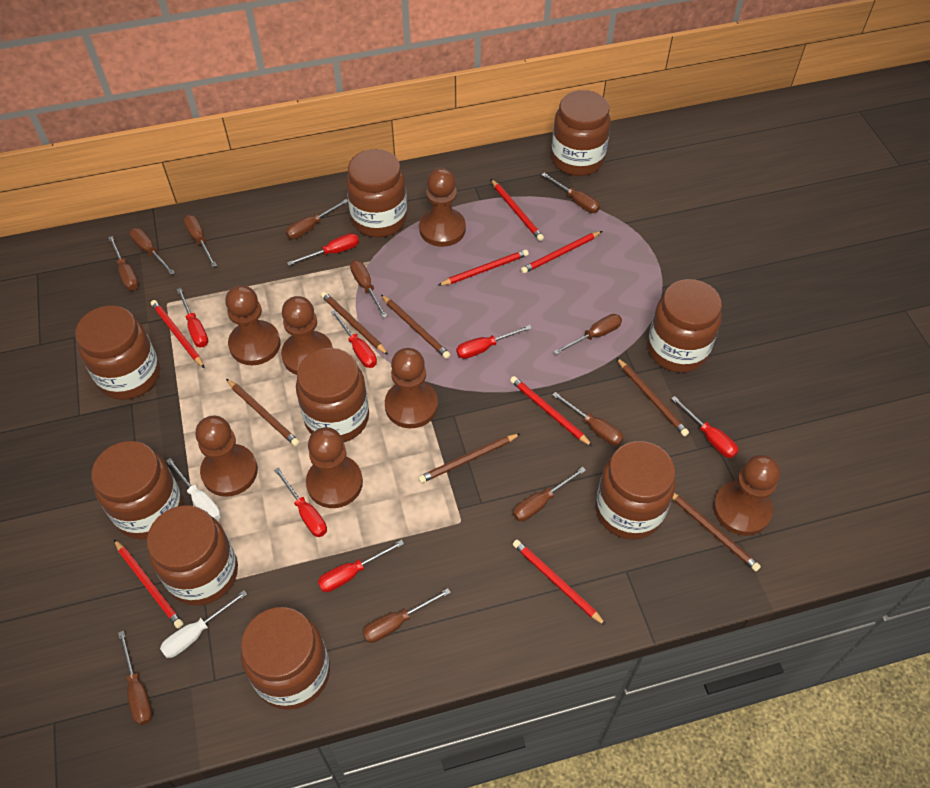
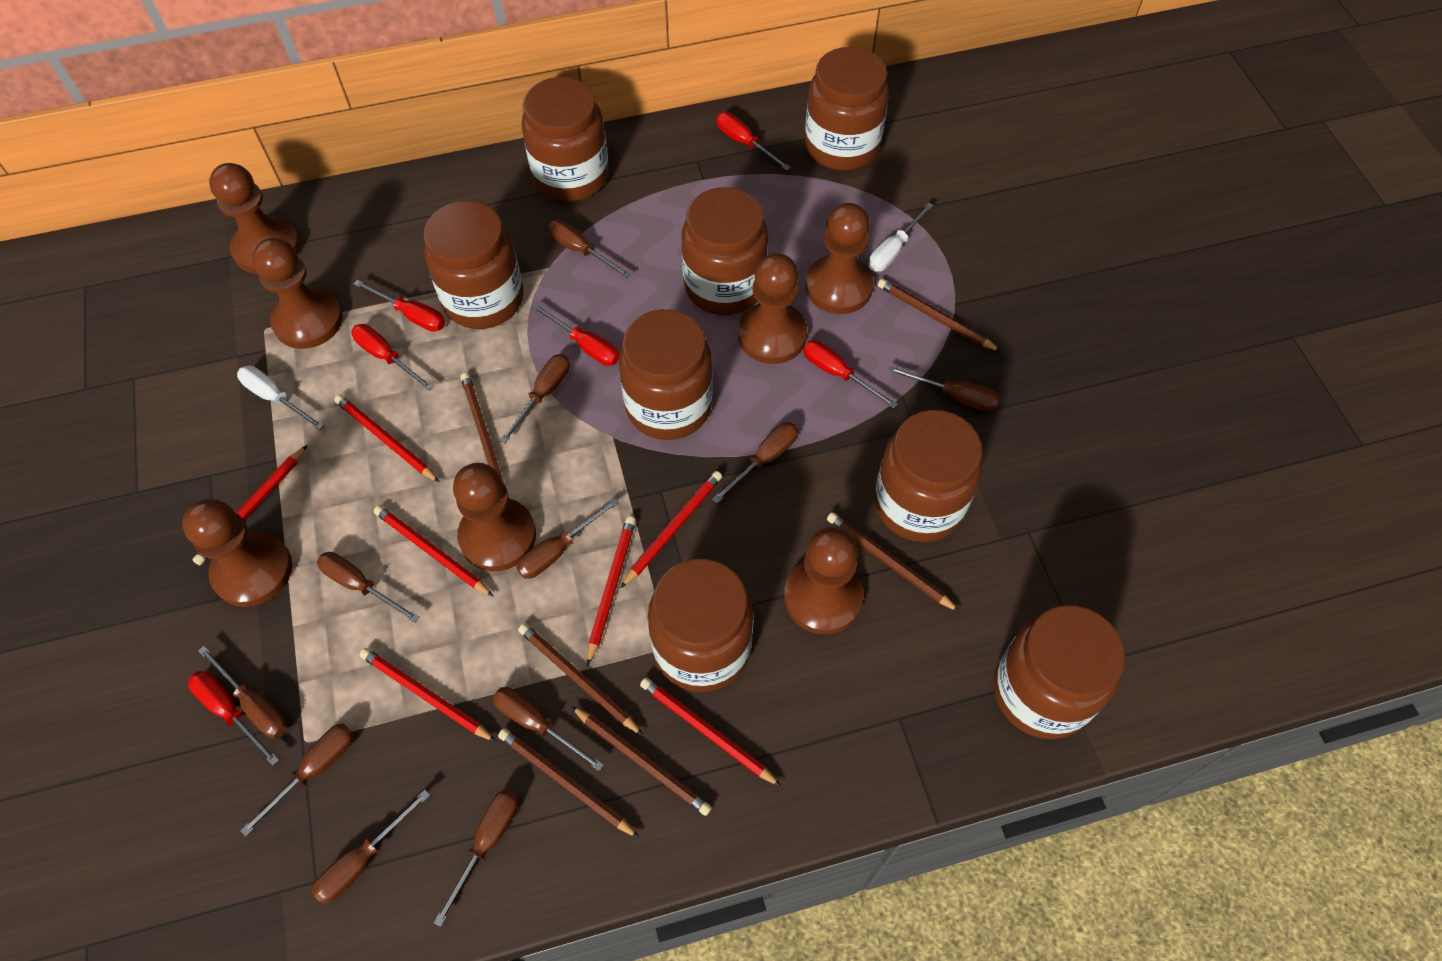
brown jar: [75,306,160,400] [91,441,183,540] [147,505,238,606] [241,607,330,710] [296,348,369,443] [346,149,407,238] [551,90,611,176] [595,441,676,540] [647,279,722,373] = 9 -> [424,201,524,329] [522,77,609,202] [619,309,713,440] [648,559,753,692] [682,187,768,315] [805,47,889,171] [874,410,982,542] [994,605,1125,739] = 8
red screwdriver: [177,288,208,347] [274,467,327,537] [287,233,359,266] [318,540,404,592] [331,310,377,368] [456,325,532,359] [671,396,739,458] = 7 -> [188,671,279,766] [351,324,434,391] [353,280,445,332] [531,303,619,366] [716,112,791,171] [803,340,898,409] = 6

